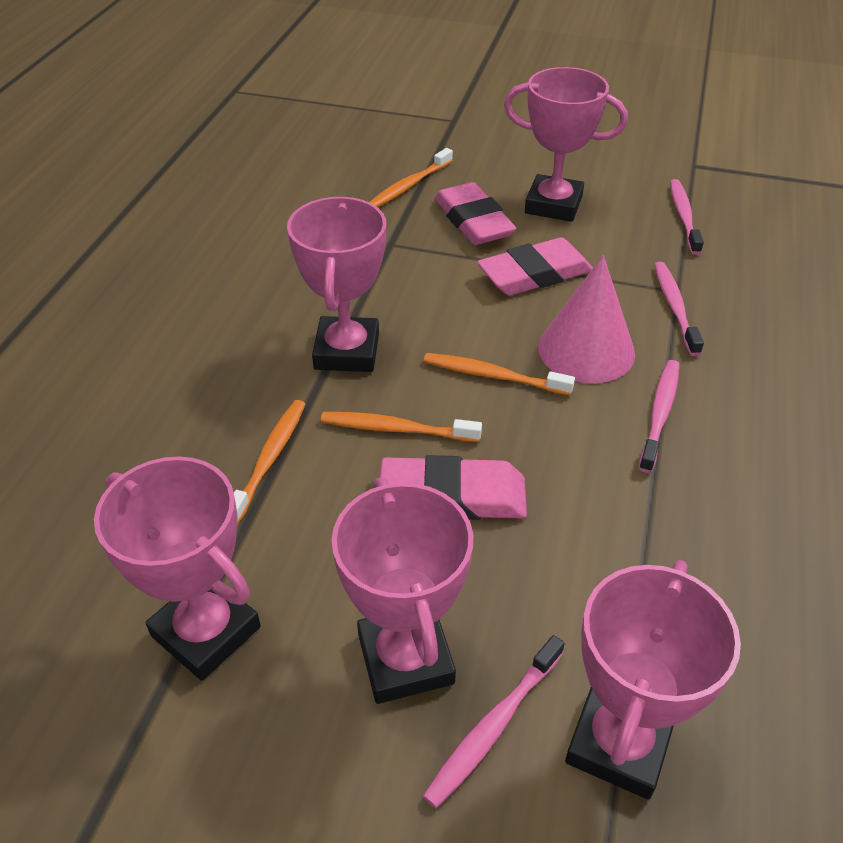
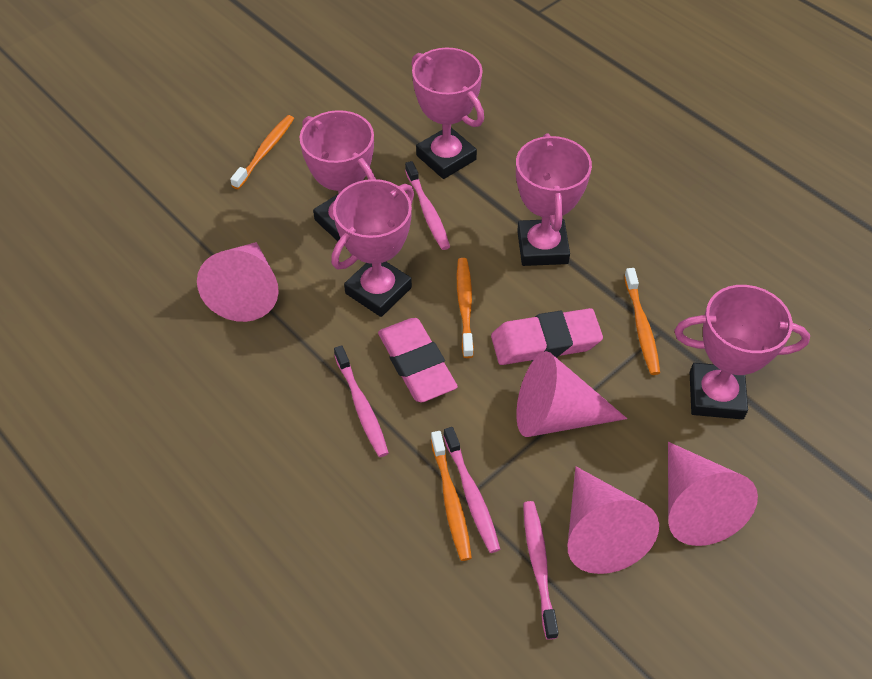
pink cone: [538,255,635,383] = 1 -> [197,242,279,322] [516,351,627,437] [568,467,659,574] [668,442,758,546] = 4
pink eraser: [380,455,527,520] [434,182,516,245] [477,237,593,296] = 3 -> [378,318,458,403] [491,308,603,365] = 2

